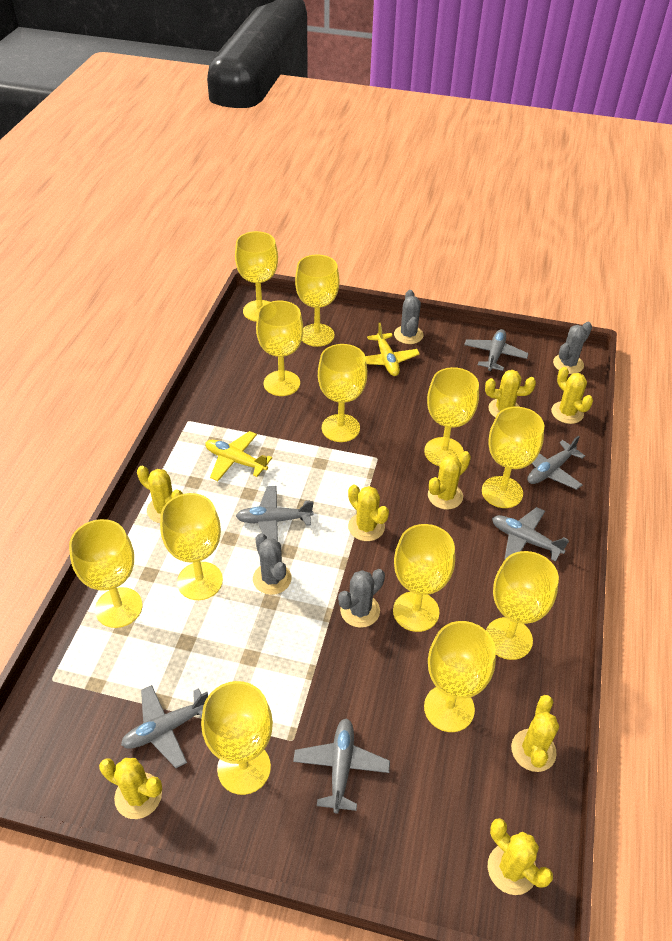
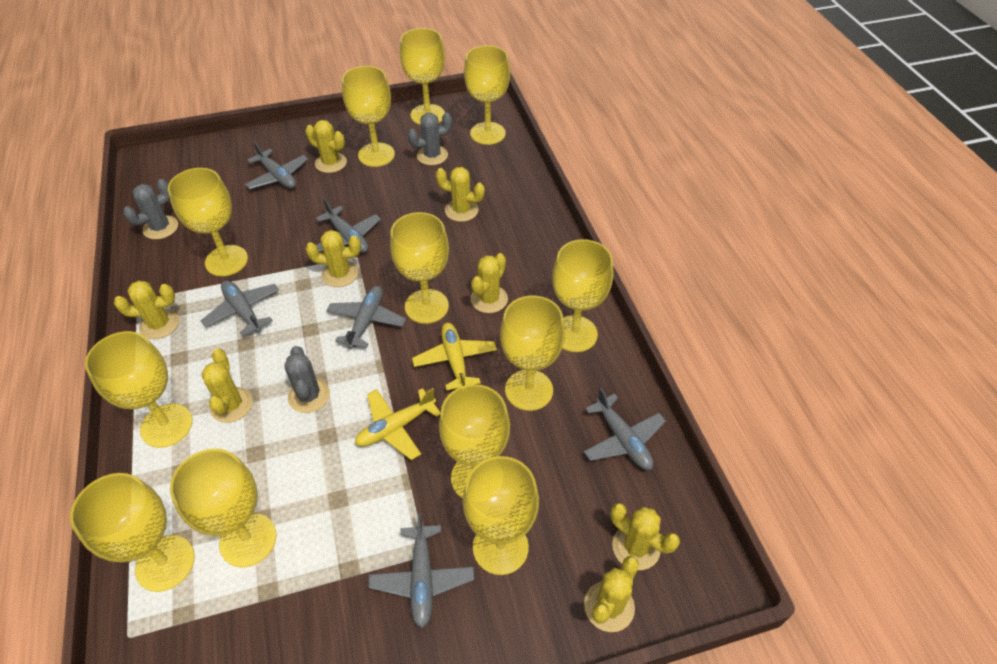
grey cactus: [253,533,292,595] [338,569,385,628] [394,290,424,344] [553,322,592,374] = 4 -> [123,179,178,240] [284,346,330,413] [408,113,452,165] = 3

